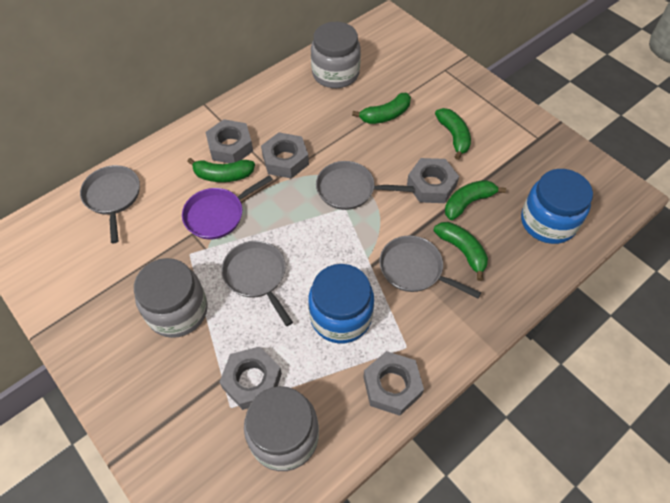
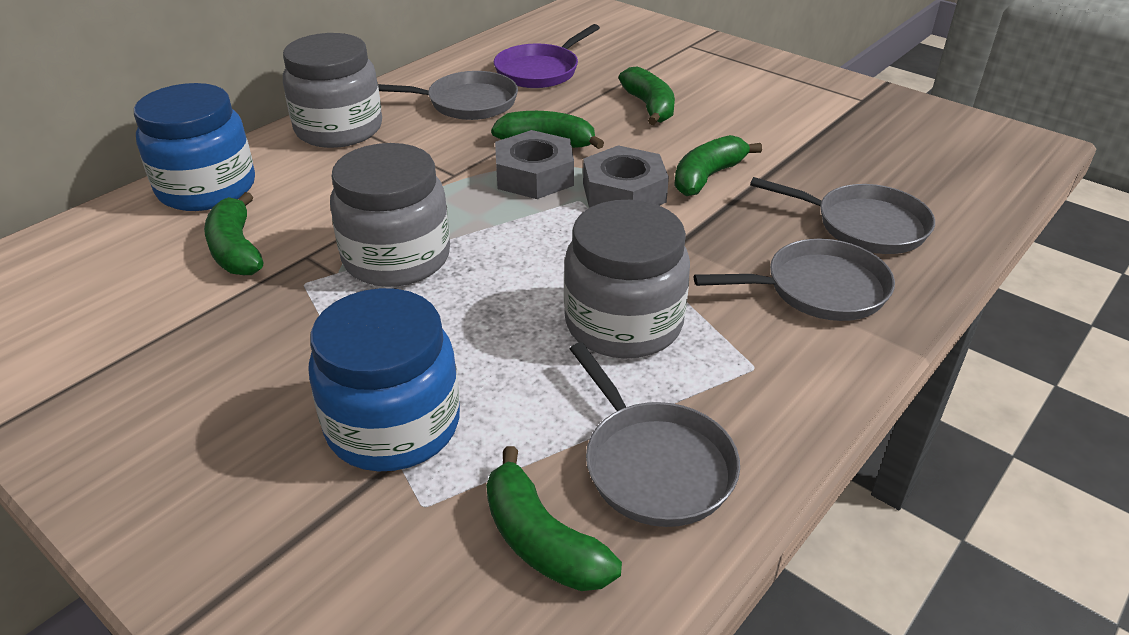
grey nut: [206,119,253,163] [219,347,282,410] [261,132,309,179] [363,351,424,416] [407,158,459,203] = 5 -> [495,130,574,199] [583,145,669,208] = 2

